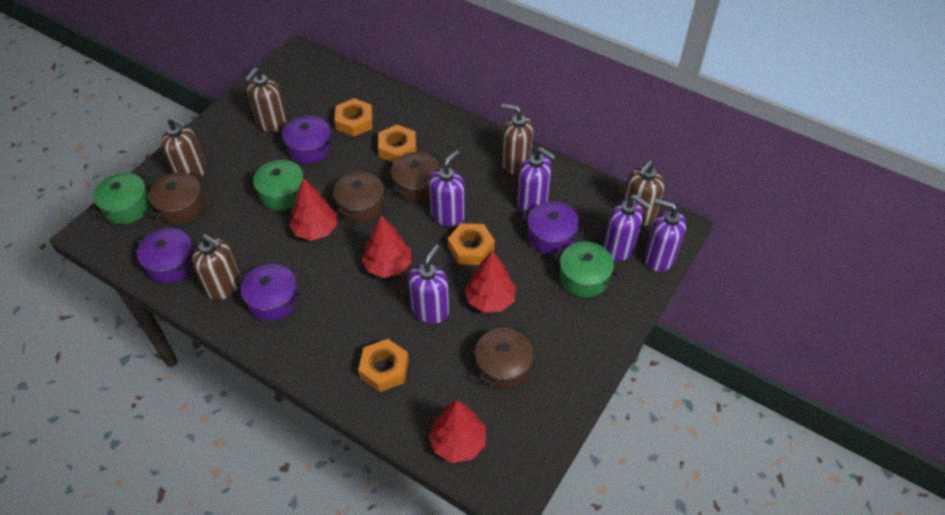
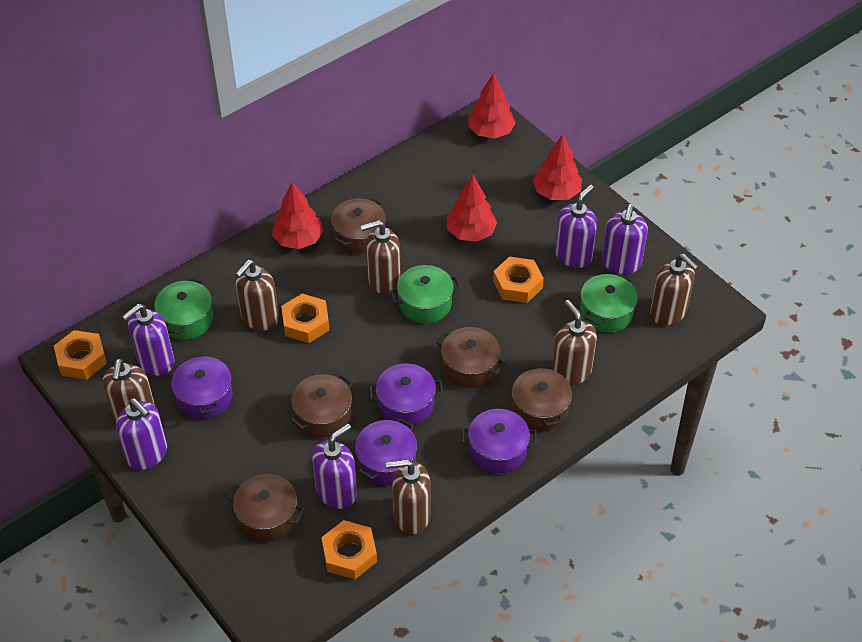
brown pot: [148,172,204,224] [333,170,384,223] [391,151,440,202] [475,325,533,389] = 4 -> [227,474,305,542] [290,374,353,437] [331,198,386,254] [436,327,506,388] [512,365,572,431] = 5
brown soap dispenser: [161,117,206,180] [192,234,241,300] [245,68,287,132] [501,104,533,175] [623,161,665,226] = 5 -> [103,359,155,421] [235,260,279,331] [361,220,401,295] [386,459,430,534] [552,300,597,386] [650,254,698,326] = 6

